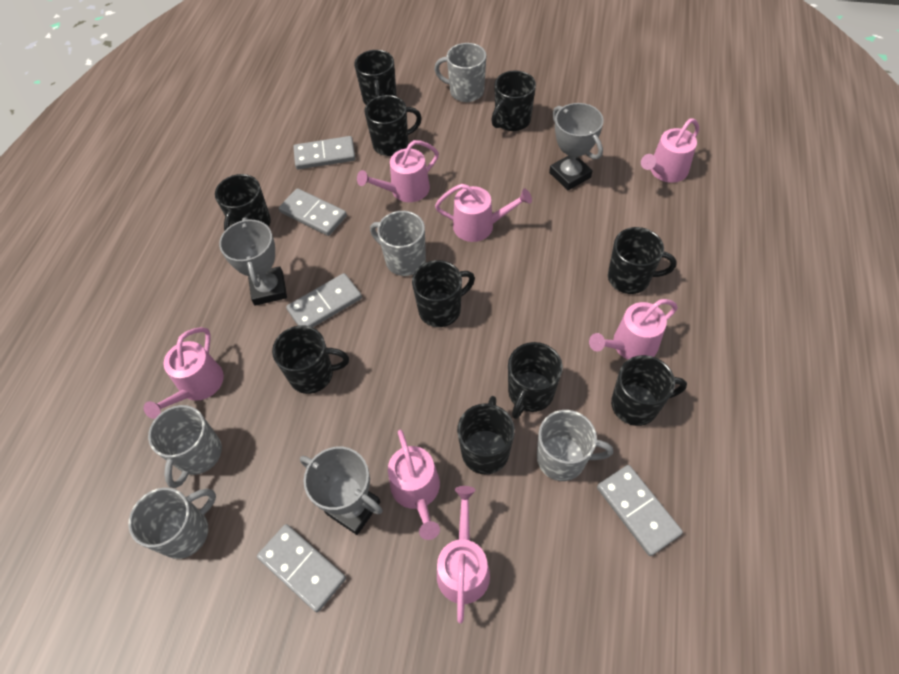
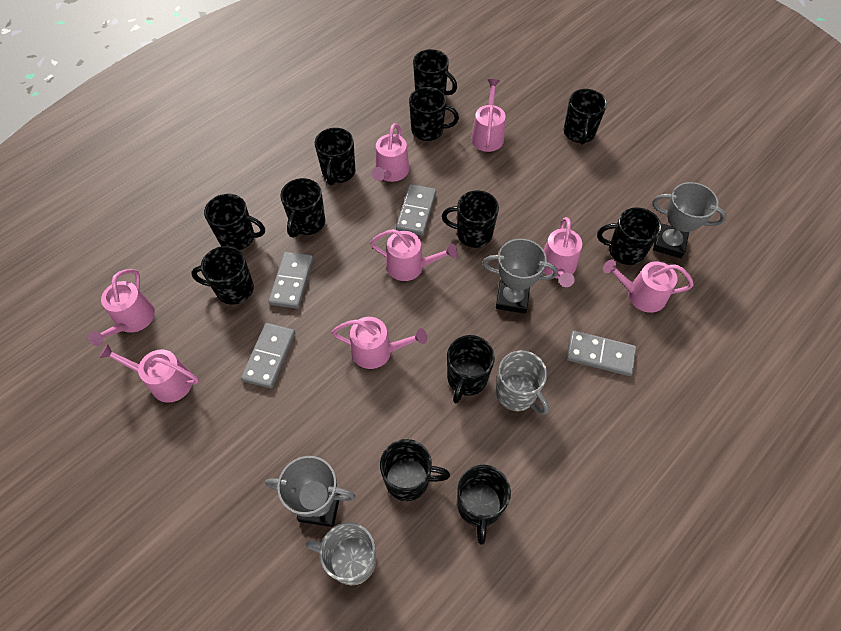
black mug: [215,174,271,231] [272,325,349,394] [354,50,397,105] [365,95,422,156] [412,260,475,327] [457,396,515,475] [492,70,536,131] [508,342,563,419] [608,227,677,294] [611,355,687,426] = 10 -> [191,246,254,305] [204,194,265,250] [280,178,325,238] [315,128,355,185] [380,439,450,501] [409,87,459,141] [413,49,457,95] [442,190,499,248] [447,335,495,403] [457,465,511,545] [564,89,607,145] [597,207,662,265] = 12
grey domino: [257,524,346,612] [279,188,347,236] [286,273,362,328] [293,136,355,170] [597,465,683,556] = 5 -> [241,323,295,389] [269,252,313,309] [396,184,436,236] [566,330,636,376] = 4
grey mug: [128,488,216,559] [148,405,222,488] [370,211,426,276] [434,43,486,102] [537,410,613,481] = 5 -> [306,522,376,585] [496,351,549,415] = 2
pink watering can: [144,327,224,419] [357,140,439,202] [388,430,440,540] [435,184,532,242] [437,486,490,623] [589,299,678,360] [641,118,699,183] = 7 -> [88,269,155,346] [99,344,199,403] [332,317,427,369] [370,229,458,281] [372,123,409,182] [471,79,506,152] [543,217,582,287] [603,259,694,313] = 8

